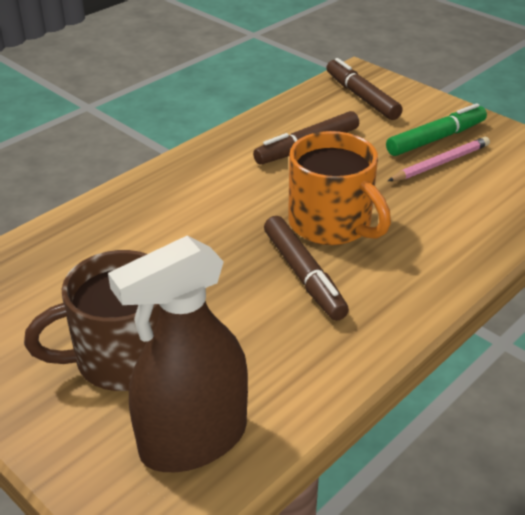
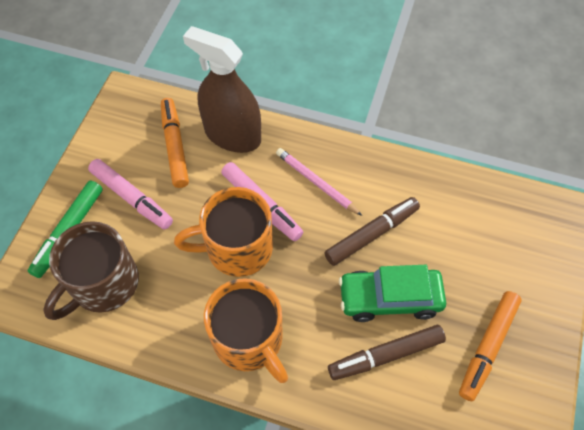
brown marker: [253,111,359,164] [264,216,349,321] [326,58,402,120] = 3 -> [325,197,420,266] [328,325,446,380] = 2
green car: none = 0 -> [339,265,446,322] = 1
orange marker: none = 0 -> [161,98,189,188] [459,291,522,401] = 2
orange mug: [288,131,391,245] = 1 -> [174,187,273,277] [204,278,288,383] = 2
pink marker: none = 0 -> [88,159,173,229] [221,162,303,241] = 2

